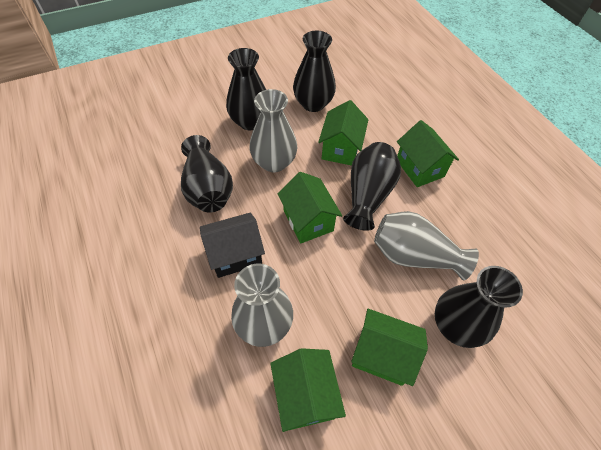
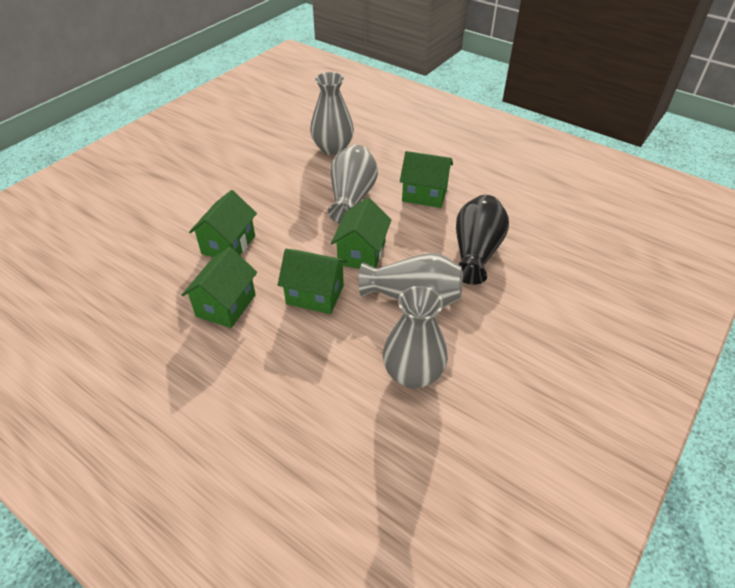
black house: [200,213,265,278] = 1 -> none = 0
black vase: [181,135,233,213] [226,48,266,130] [293,31,336,112] [343,142,401,231] [435,266,523,348] = 5 -> [456,195,509,284] = 1
grey vase: [231,264,293,347] [250,89,297,172] [374,211,479,280] = 3 -> [310,72,354,155] [328,145,378,223] [359,253,463,308] [383,286,448,389] = 4

